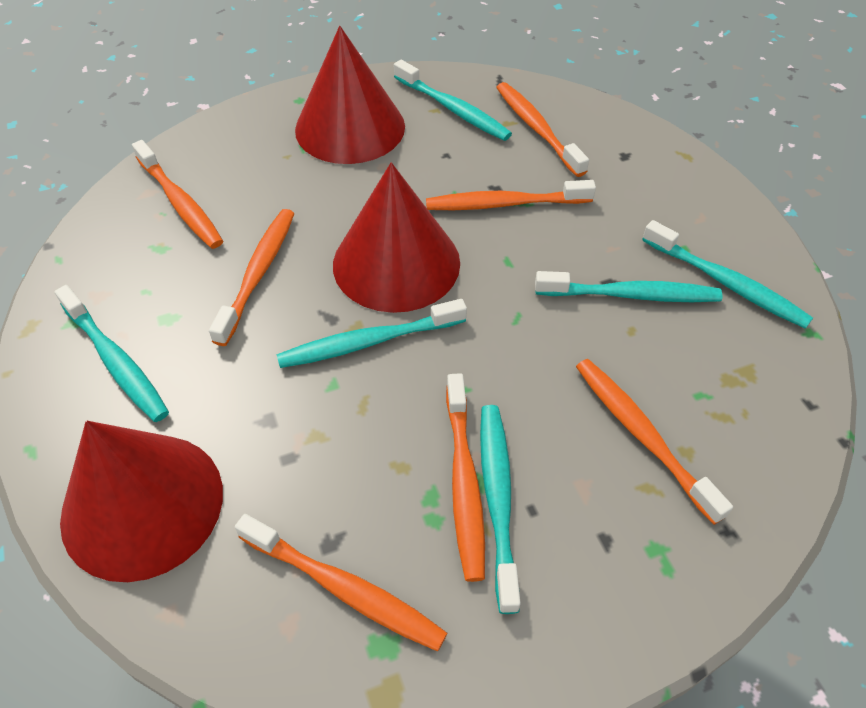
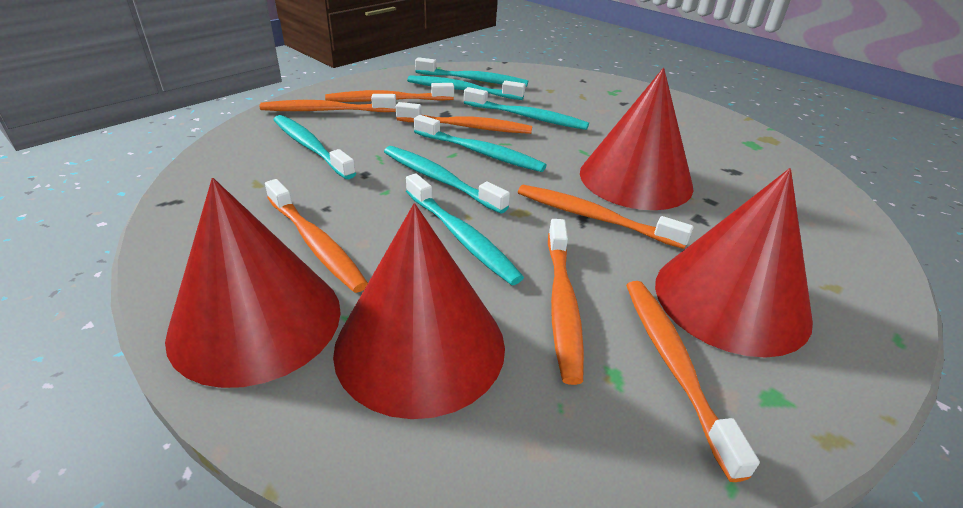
red cone: [60,421,223,582] [295,26,405,164] [333,162,460,313] = 3 -> [165,178,341,388] [333,203,505,419] [580,68,693,210] [655,168,813,358] = 4
turquoise toothbrush: [54,285,169,422] [276,299,467,368] [394,60,512,141] [480,405,520,614] [535,271,722,302] [642,220,813,329] = 6 -> [273,115,356,179] [384,146,510,214] [406,174,524,285] [407,75,525,100] [414,115,547,172] [415,57,528,87] [464,87,589,130] = 7

